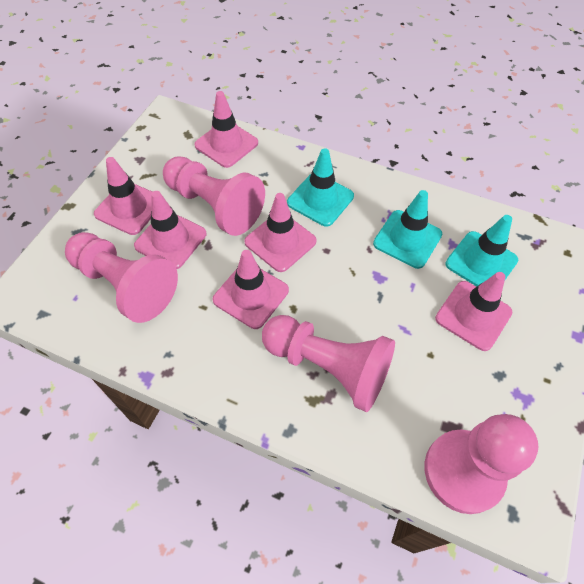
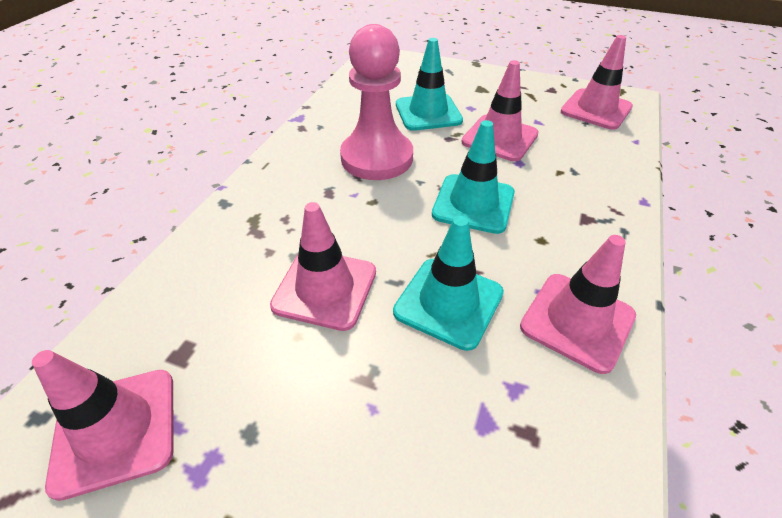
pink pawn: [65,232,178,323] [163,156,265,236] [262,315,395,412] [424,414,539,514] = 4 -> [340,24,413,180] = 1
pink traffic cone: [94,157,152,235] [134,191,206,269] [194,91,258,168] [213,250,289,329] [244,193,317,272] [435,272,513,351] = 6 -> [32,350,174,501] [270,202,376,331] [461,60,539,161] [520,235,636,374] [560,35,633,130] = 5

